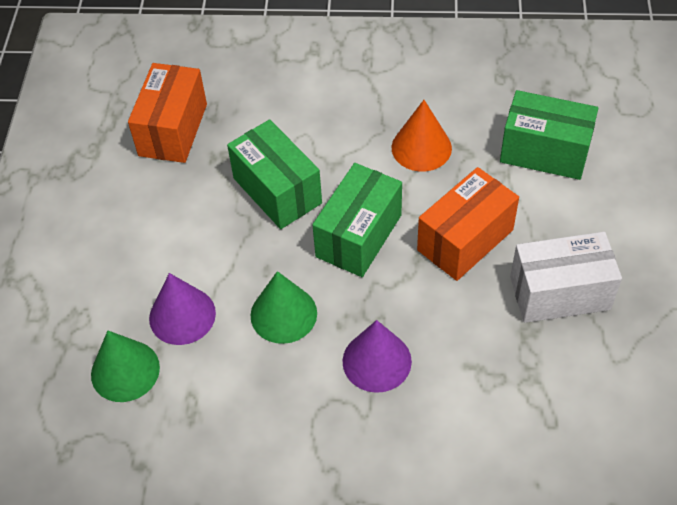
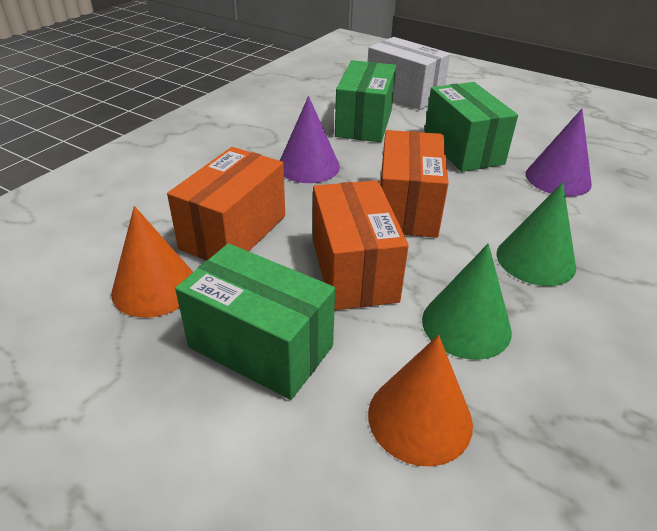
orange box: [128,63,207,163] [417,167,519,281] = 2 -> [167,147,285,260] [313,180,409,310] [380,130,449,238] = 3
orange cone: [392,100,452,172] = 1 -> [111,206,193,318] [368,335,473,467] = 2

